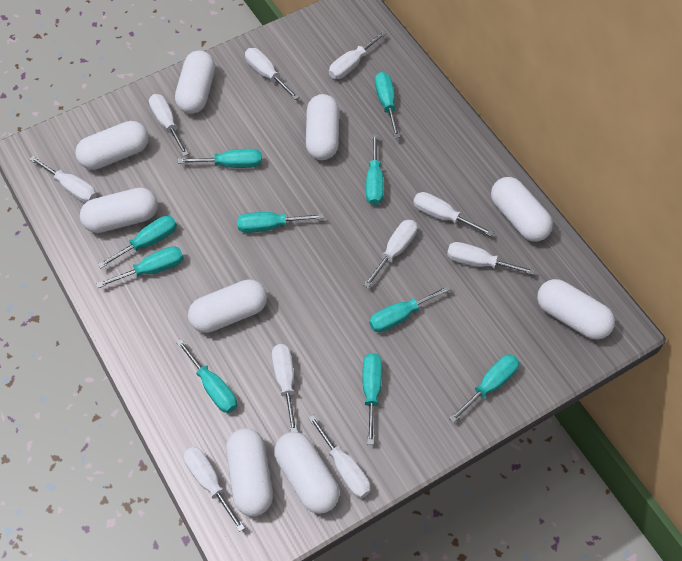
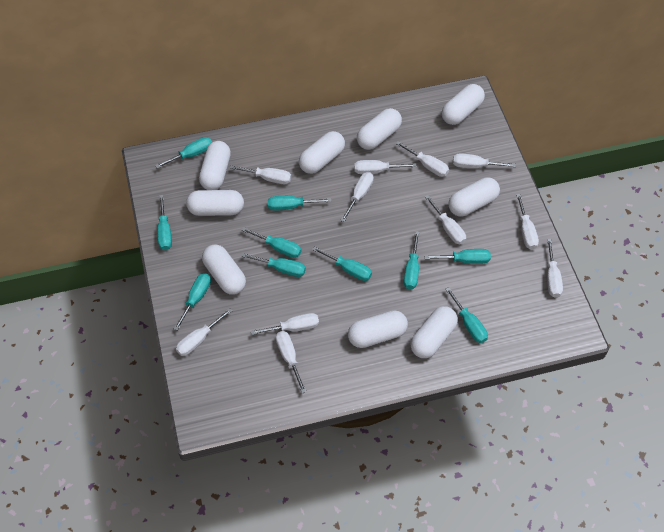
white screwdriver: [29,156,97,203] [149,94,189,156] [184,446,245,532] [245,48,299,100] [272,344,297,432] [308,415,371,498] [329,30,387,79] [363,220,417,288] [413,192,494,236] [447,242,535,275] = 10 -> [176,308,232,356] [230,165,291,184] [251,313,319,335] [276,331,306,393] [340,172,374,222] [354,160,417,174] [396,141,449,177] [425,195,466,245] [453,153,516,168] [516,194,539,250] [547,239,563,298] = 11

